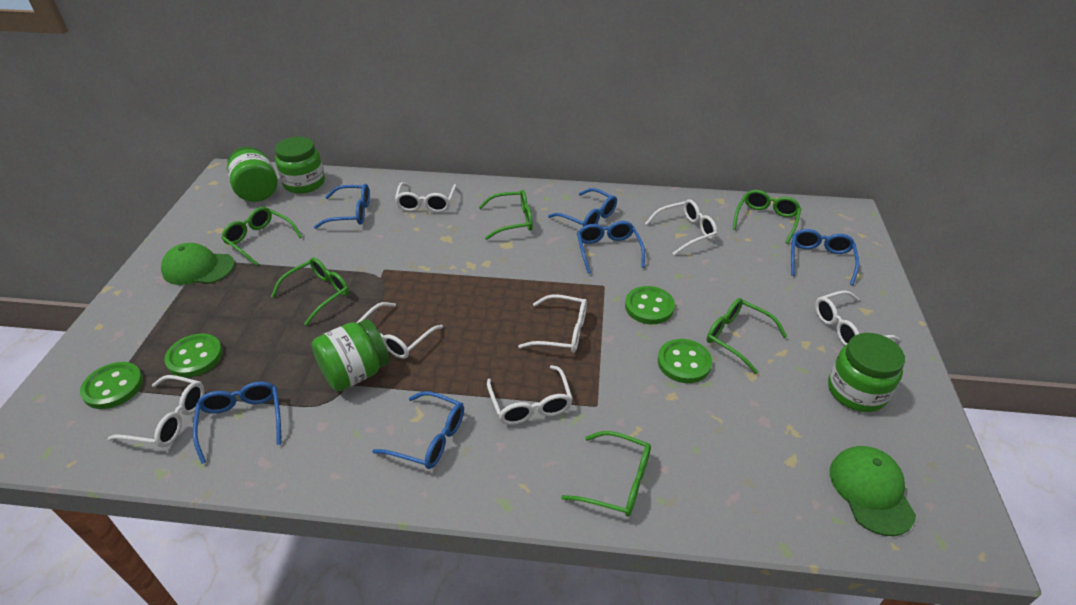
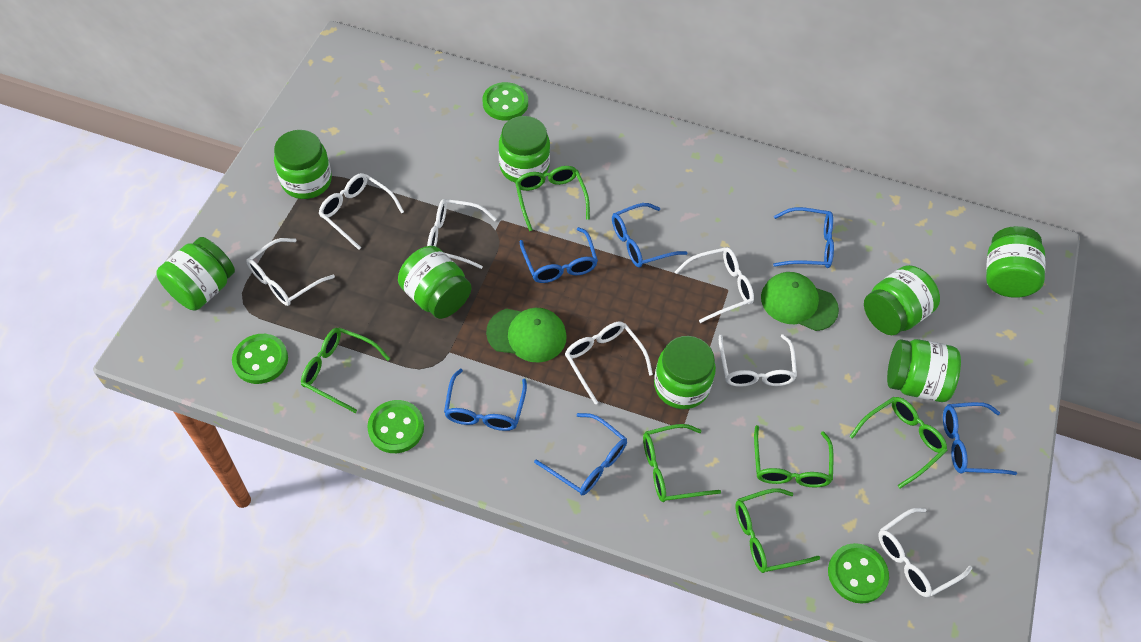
green jar: [227,147,278,202] [275,137,325,194] [312,319,389,392] [828,333,905,412] = 4 -> [157,237,235,310] [274,130,332,199] [398,246,472,319] [499,116,550,183] [654,336,716,409] [864,265,940,335] [887,339,961,402] [986,226,1045,298] = 8

